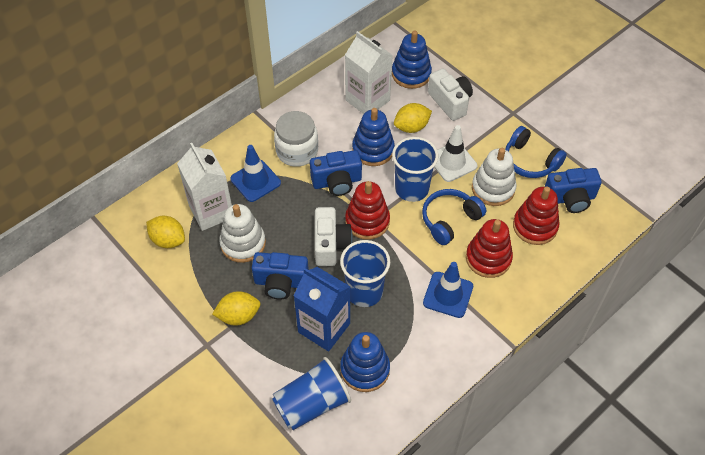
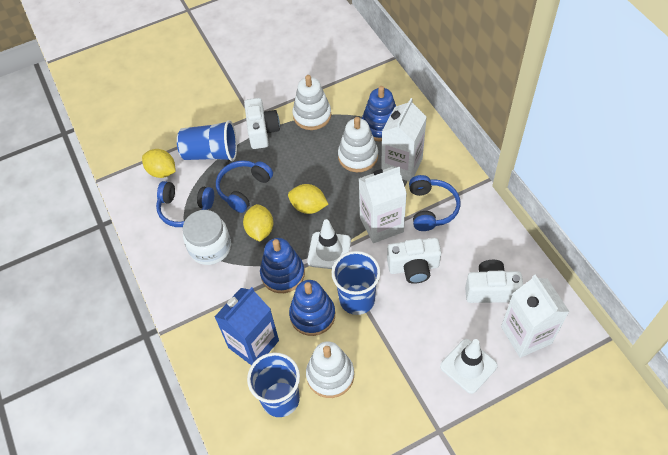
blue camera: [252,252,309,299] [310,150,362,196] [545,168,602,213] = 3 -> none = 0
blue headphones: [422,189,486,245] [505,126,567,178] = 2 -> [156,181,214,227] [216,160,273,213] [409,175,460,231] = 3
blue traffic cone: [230,145,281,202] [423,262,473,318] = 2 -> none = 0
red stacking toy: [345,181,390,240] [466,219,513,278] [513,187,559,245] = 3 -> none = 0
white camera: [315,207,353,266] [428,69,473,121] = 2 -> [244,98,280,149] [387,238,441,284] [465,260,523,303] = 3
white carton: [177,143,232,231] [345,31,393,114] = 2 -> [359,167,407,243] [381,98,427,181] [501,274,570,358] = 3
white stacking toy: [219,204,266,263] [472,148,516,206] = 2 -> [292,75,331,130] [306,341,354,398] [338,117,378,172] = 3
white traffic cone: [434,125,478,182] = 1 -> [307,219,351,269] [440,339,498,394] = 2

